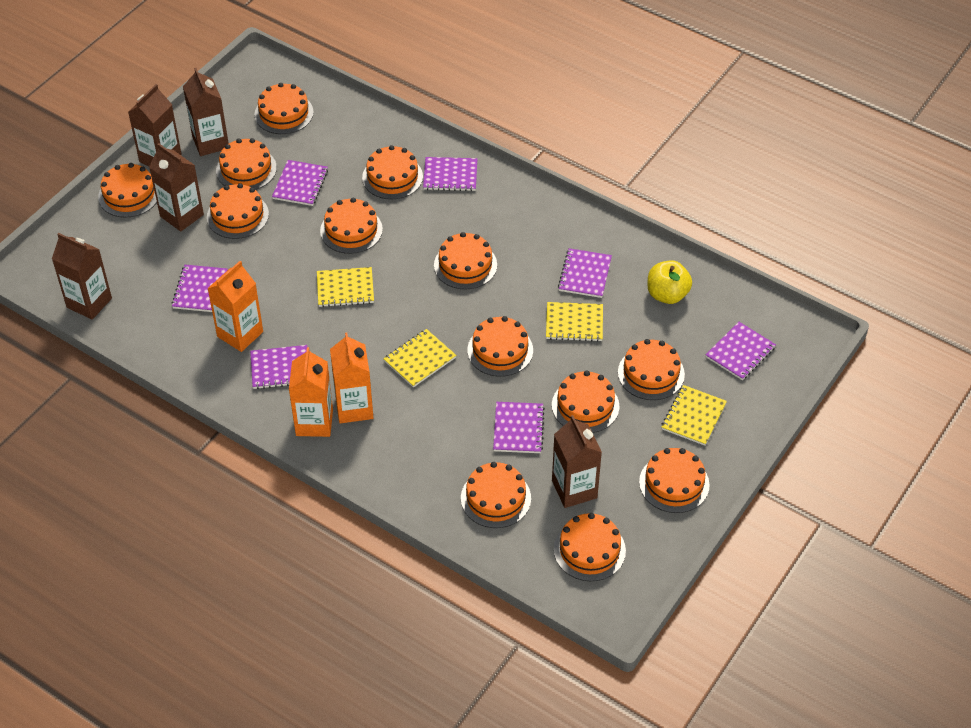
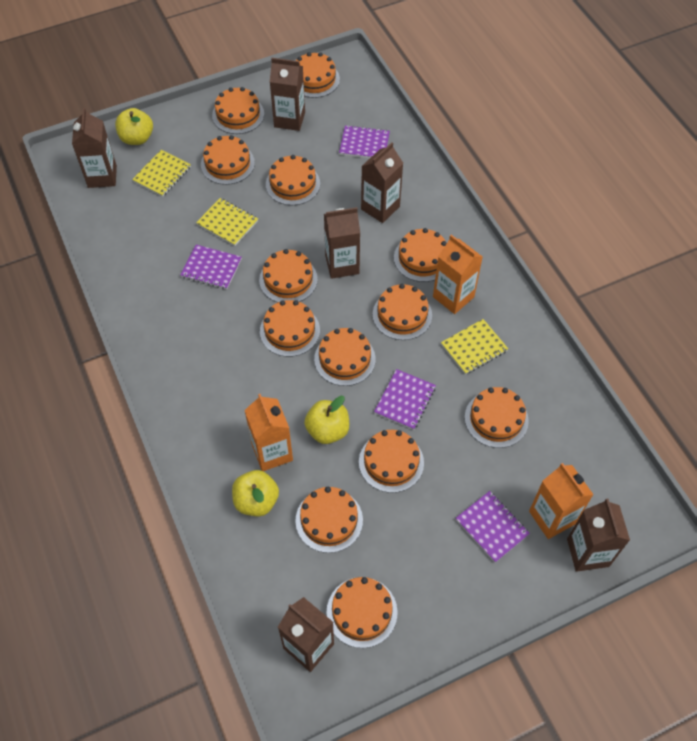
brown carton: [52,233,112,320] [128,84,182,166] [149,143,204,231] [183,68,229,156] [552,415,602,508] = 5 -> [72,108,117,188] [270,58,305,131] [278,597,334,672] [324,207,360,279] [361,142,403,223] [567,499,630,572] = 6
purple notebook: [171,265,228,312] [250,345,308,389] [272,160,328,206] [423,157,477,191] [493,402,545,453] [558,248,612,298] [706,322,776,380] = 7 -> [180,245,242,290] [339,125,390,158] [374,369,436,430] [456,491,530,562] = 4
yellow apple: [647,260,692,304] = 1 -> [115,108,153,145] [232,470,279,517] [304,396,349,444] = 3
yellow notebook: [317,267,374,307] [383,329,456,388] [546,302,603,342] [662,385,727,446] = 4 -> [132,150,191,197] [196,198,258,246] [441,319,508,375] = 3

